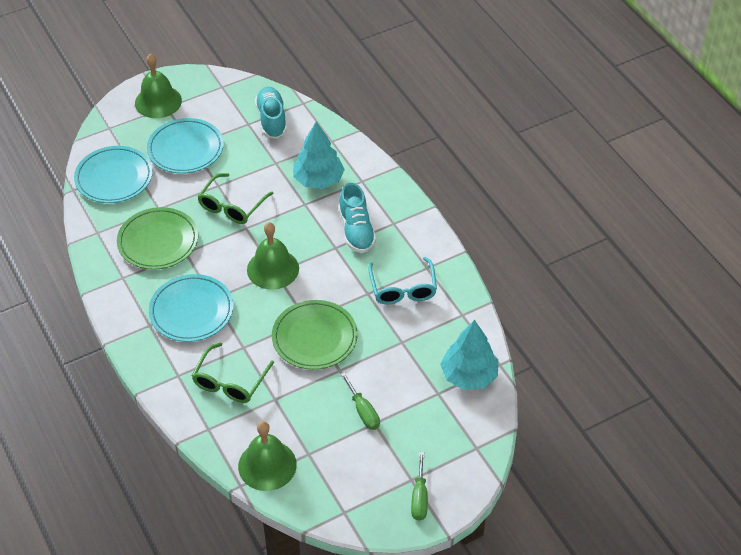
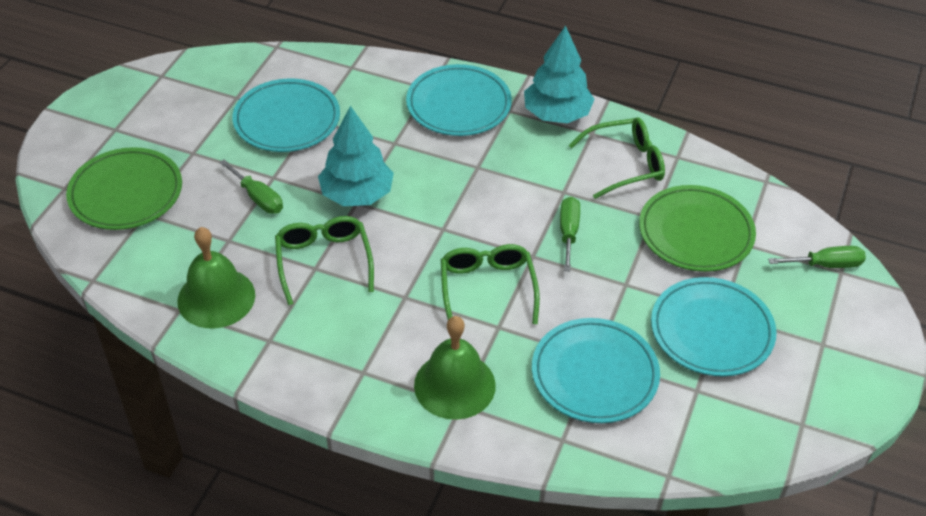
green bell: [135,54,182,118] [238,421,297,491] [247,222,299,290] = 3 -> [177,227,255,329] [414,316,496,420] = 2
green glasses: [191,342,274,403] [197,173,274,224] = 2 -> [275,216,374,305] [441,244,540,324] [569,118,665,199] = 3
green screwdriver: [341,372,380,430] [411,452,428,521] = 2 -> [219,160,283,214] [560,197,580,271] [768,246,866,268] = 3
turquoise glasses: [368,257,437,305] = 1 -> none = 0
turquoise plate: [74,146,153,203] [147,118,224,174] [149,274,234,342] = 3 -> [232,78,340,152] [406,64,512,136] [532,318,660,423] [651,277,777,377] = 4
turquoise shoe: [255,87,287,139] [339,183,376,253] = 2 -> none = 0

